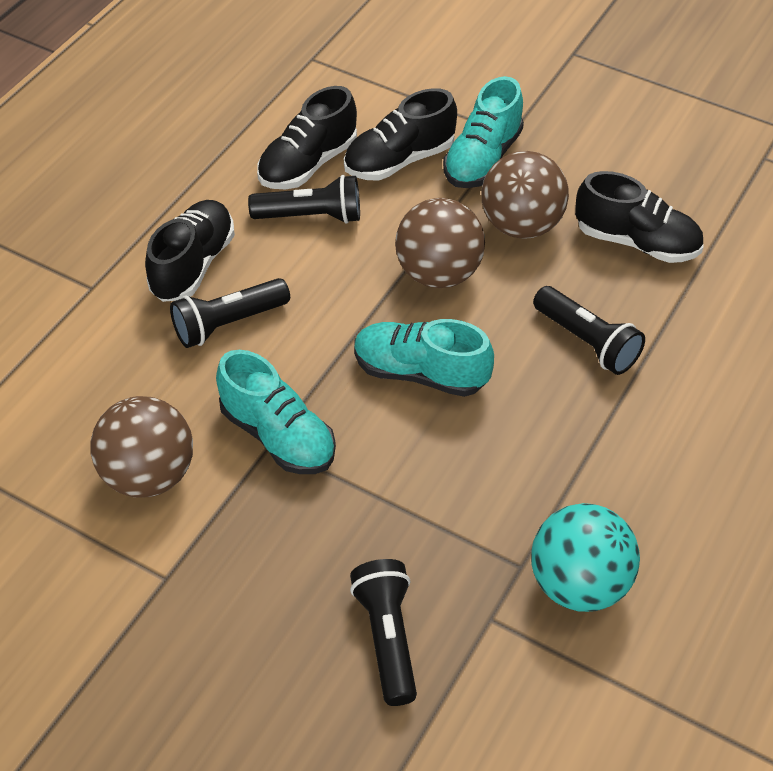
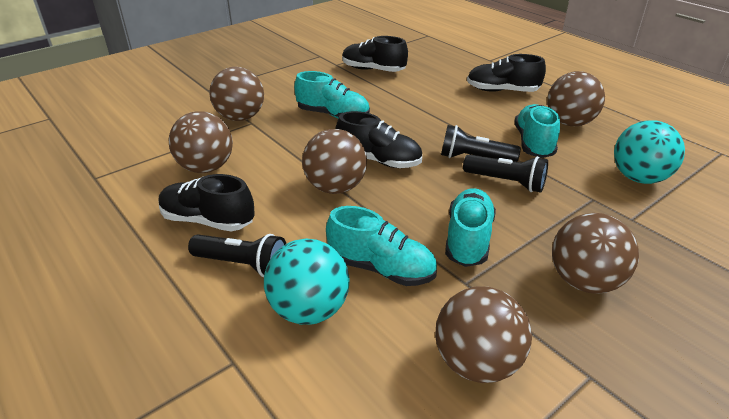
black flashlight: [170,278,290,348] [248,175,360,224] [350,559,417,706] [533,286,645,375] = 4 -> [188,234,286,277] [441,125,521,162] [463,154,548,192] = 3
brown ball: [90,396,193,498] [395,198,485,288] [482,151,569,239] = 3 -> [169,111,233,173] [209,67,264,121] [302,129,367,194] [435,286,532,383] [547,71,605,126] [552,213,639,294] = 6
turquoise ball: [531,503,640,612] = 1 -> [264,239,350,325] [614,120,685,184] = 2
turquoise shoe: [216,350,336,474] [354,319,494,397] [443,76,524,188] = 3 -> [294,71,370,118] [326,206,437,286] [445,188,496,267] [514,104,560,158] = 4

